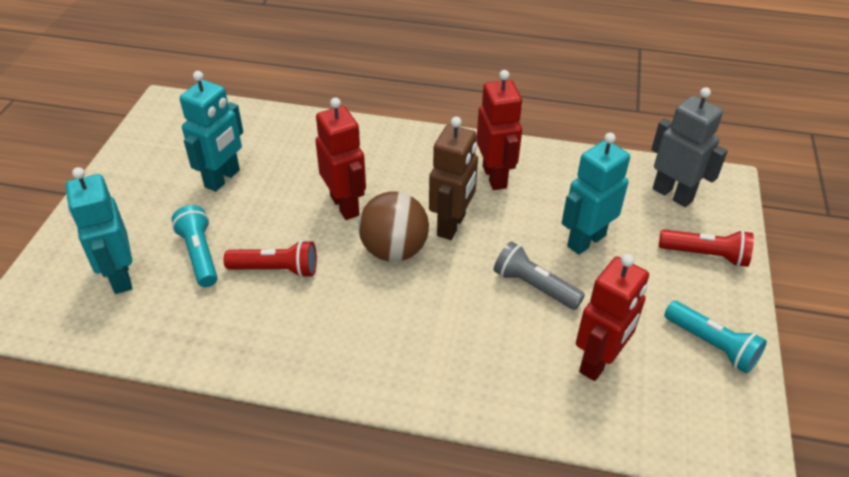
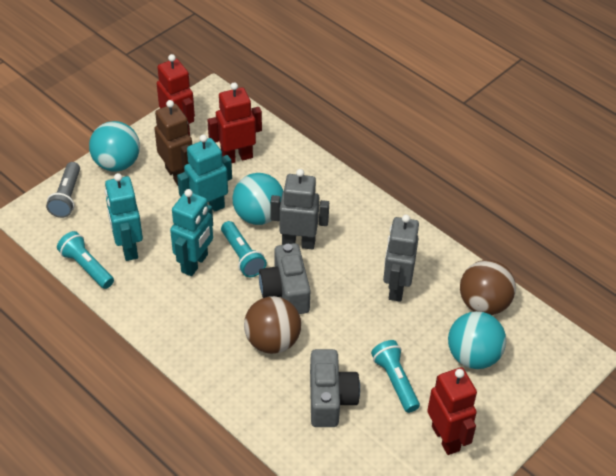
brown ball: [358,191,429,262] = 1 -> [244,296,301,354] [460,260,516,315] = 2
grey camera: none = 0 -> [259,243,310,314] [310,349,360,427] = 2
grey robot: [651,87,728,207] = 1 -> [270,169,329,249] [383,215,419,302] = 2
red flashlight: [224,240,317,278] [659,229,754,267] = 2 -> none = 0
turquoise ball: none = 0 -> [89,121,140,172] [232,173,283,225] [448,311,506,369] = 3
turquoise flashlight: [172,205,218,287] [664,301,767,374] = 2 -> [57,231,114,289] [221,221,267,277] [371,340,420,413] = 3

